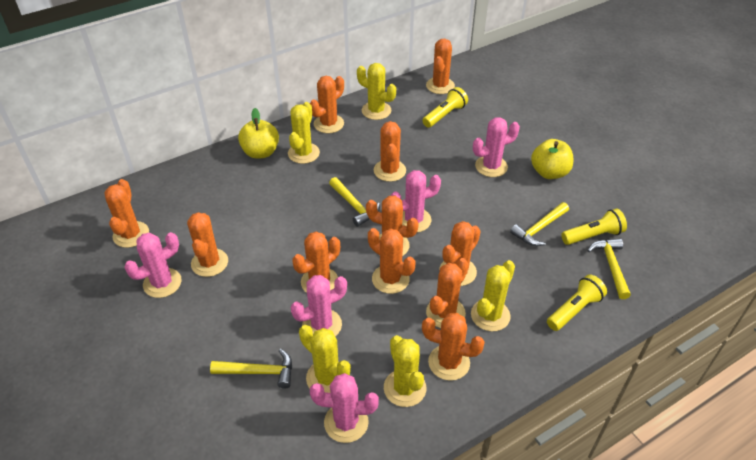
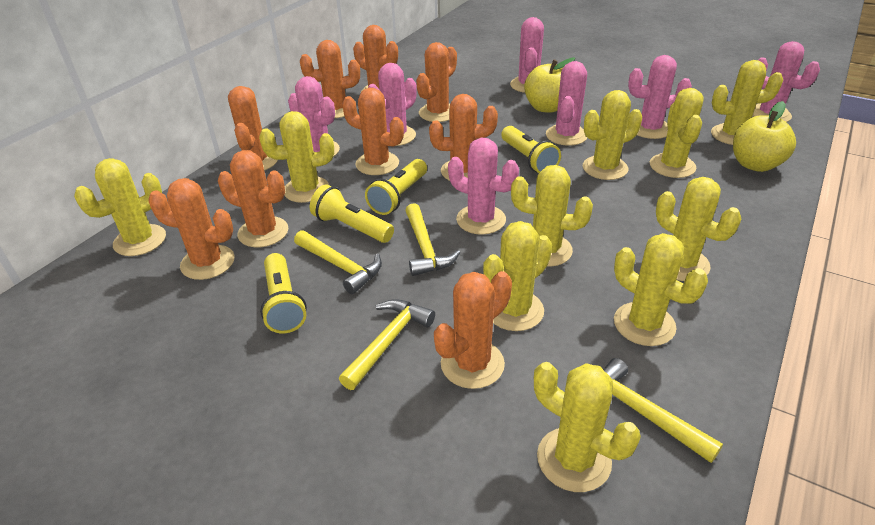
orange cactus: [104,179,149,248] [187,212,228,277] [292,232,340,293] [310,76,344,133] [366,196,419,256] [368,228,416,294] [374,121,406,182] [422,313,485,381] [426,39,455,94] [426,258,468,328] [439,221,481,286] = 11 -> [148,178,235,280] [218,150,288,248] [228,86,278,170] [300,40,360,118] [342,88,404,175] [353,25,398,91] [416,42,457,122] [429,94,498,181] [434,271,512,389] = 9
pink cactus: [124,232,182,298] [291,275,347,336] [310,373,379,443] [391,170,441,232] [473,117,520,177] = 5 -> [288,76,340,157] [368,63,417,146] [448,138,519,235] [510,17,544,93] [546,61,587,146] [628,55,692,139] [752,41,820,122] = 7
yellow cactus: [288,102,320,164] [299,325,351,393] [357,63,396,120] [384,335,426,407] [471,260,515,331] = 5 -> [74,158,166,256] [259,111,334,203] [483,221,552,331] [511,165,593,267] [534,362,641,492] [583,90,642,180] [614,233,708,346] [650,88,704,178] [656,177,741,281] [711,60,783,145] = 10
yellow flashlight: [423,87,468,128] [547,274,607,331] [561,209,627,245] = 3 -> [260,253,307,333] [310,184,394,243] [365,159,427,215] [501,126,561,173] = 4

